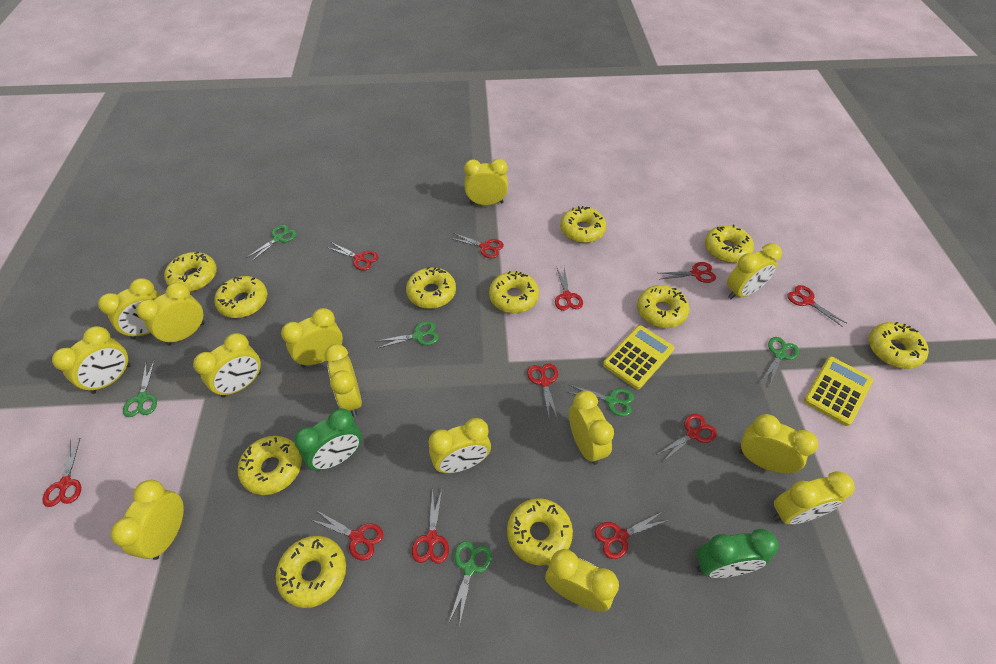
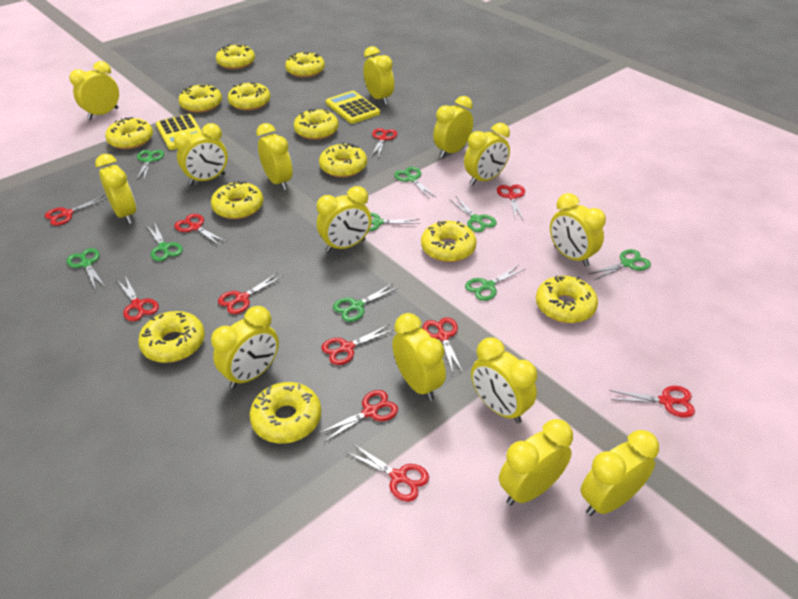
green clock: [294,408,362,471] [696,529,778,578] = 2 -> none = 0
green scissors: [123,359,157,417] [246,225,297,262] [378,321,439,348] [449,541,492,626] [566,385,634,417] [761,337,799,387] = 6 -> [66,248,105,290] [136,150,164,181] [146,222,183,262] [333,283,399,322] [368,212,420,232] [394,167,436,199] [449,196,497,232] [465,264,526,301] [589,249,651,280] = 9
yellow donut: [164,252,217,292] [214,276,267,318] [238,436,302,495] [276,536,346,608] [406,267,456,309] [489,271,539,313] [507,498,573,566] [560,206,606,243] [637,285,690,328] [705,225,754,263] [869,322,929,369] = 11 -> [105,117,153,149] [138,311,205,363] [179,84,222,113] [211,181,263,219] [216,44,255,69] [228,82,271,111] [250,382,321,443] [285,52,325,78] [294,109,339,140] [319,143,367,177] [421,221,477,262] [536,276,598,323] = 12

